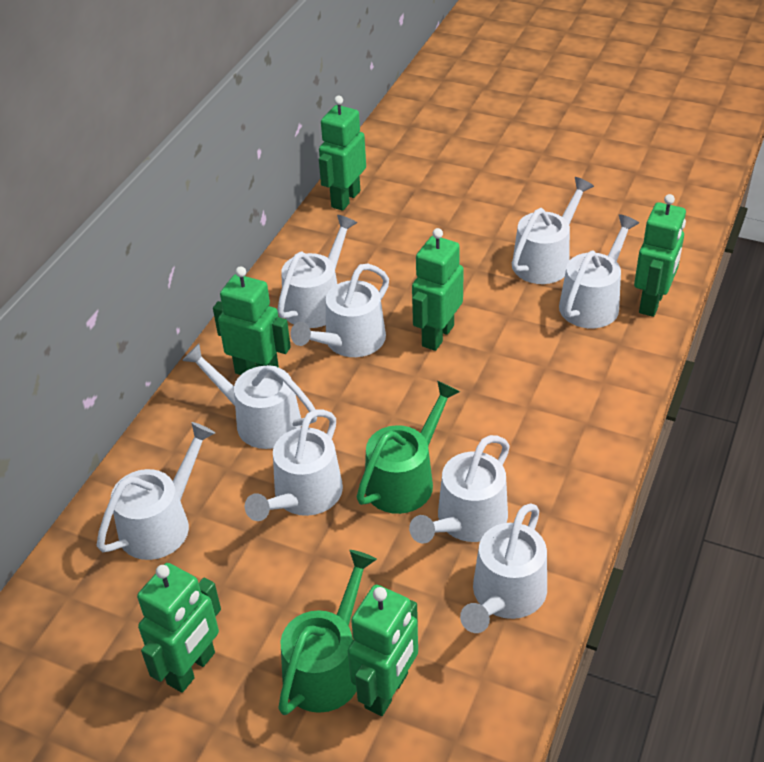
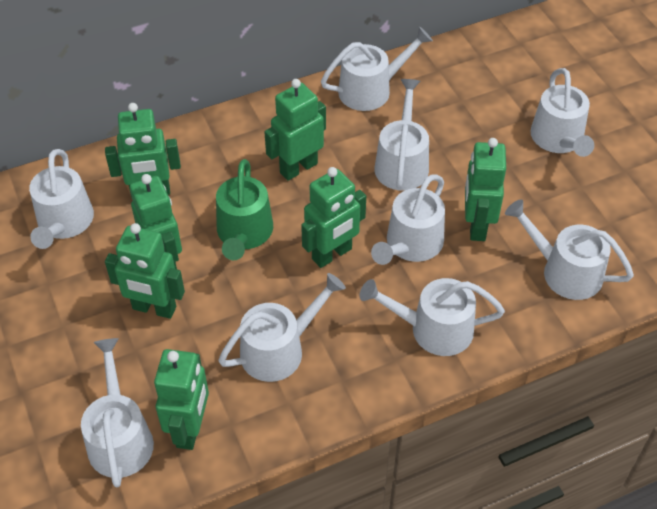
green robot: [137,563,221,693] [213,266,291,375] [319,96,366,211] [348,585,418,716] [412,228,464,351] [634,194,686,317] = 6 -> [105,103,181,198] [105,223,185,319] [130,174,182,269] [154,349,209,450] [264,79,326,181] [301,167,366,268] [465,138,506,241] = 7
green watering can: [278,550,377,715] [357,381,460,514] = 2 -> [216,159,273,260] = 1

